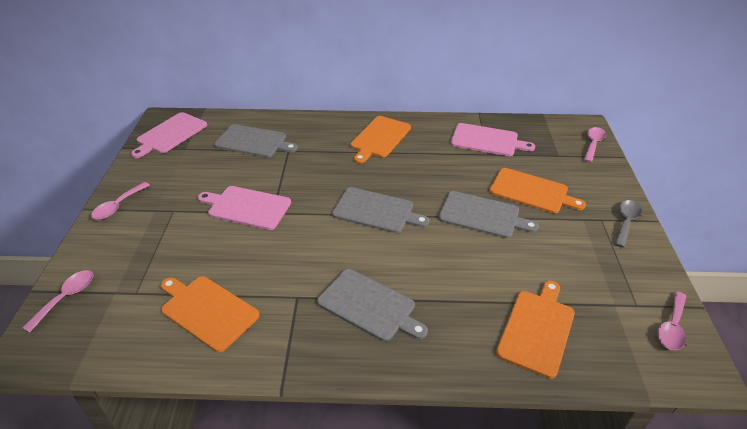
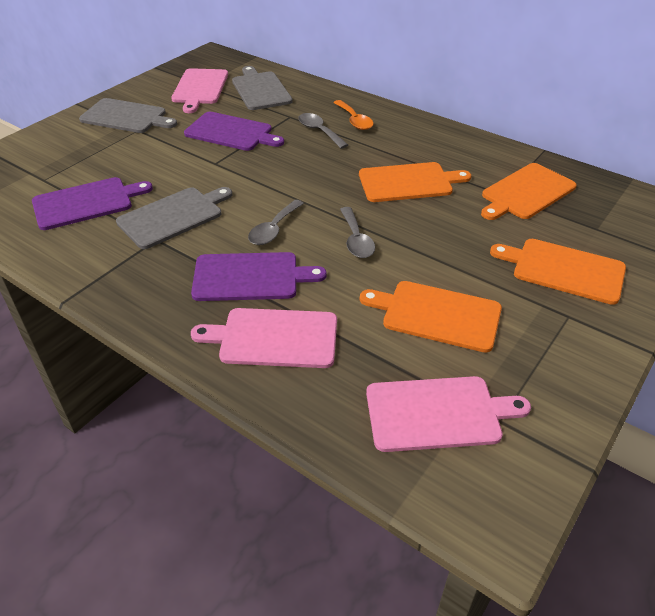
grey cutting board: [214,124,298,157] [317,269,428,342] [332,187,429,233] [438,191,539,238] = 4 -> [79,98,177,133] [116,187,232,249] [232,66,293,110] = 3
grey spoon: [614,200,642,248] = 1 -> [248,200,304,245] [298,113,348,149] [340,207,375,258] = 3
orange spoon: none = 0 -> [333,100,374,130] = 1
pink spoon: [22,270,93,332] [91,182,150,220] [584,127,606,162] [657,291,686,350] = 4 -> none = 0
purple cutting board: none = 0 -> [32,177,153,230] [184,112,284,151] [191,252,327,301] = 3

